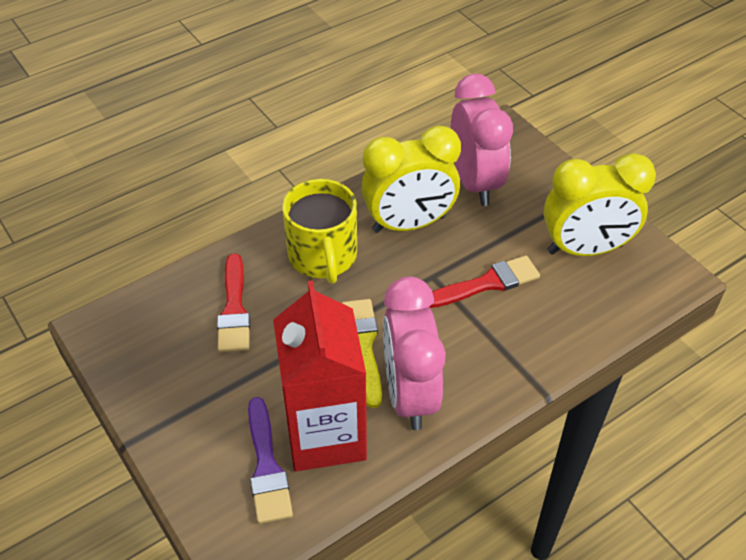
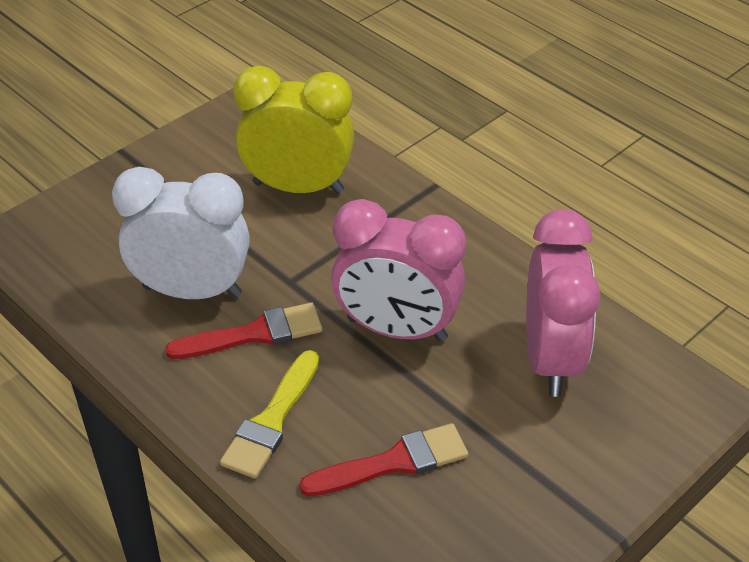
purple brush: [248,397,293,524] = 1 -> none = 0
red carton: [273,281,367,471] = 1 -> none = 0
white clock: none = 0 -> [112,167,250,299] = 1
yellow clock: [361,125,461,233] [544,153,656,256] = 2 -> [233,66,354,194] = 1
yellow mug: [282,179,357,284] = 1 -> none = 0

